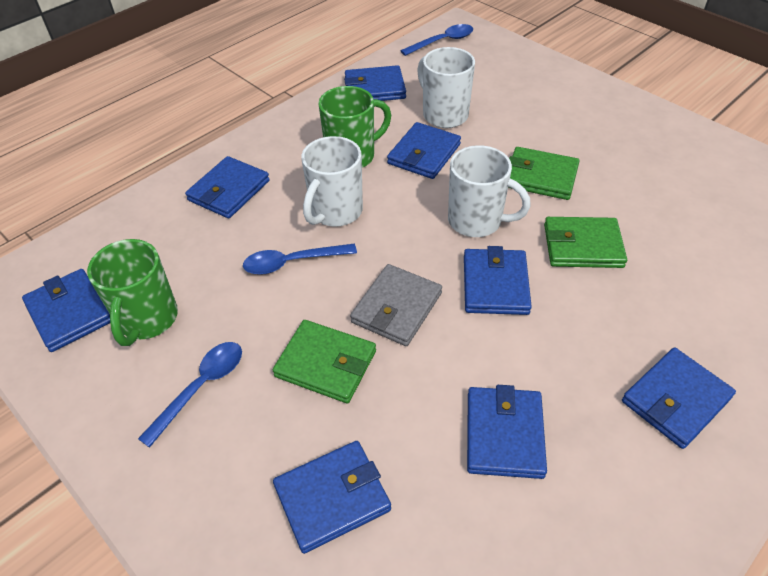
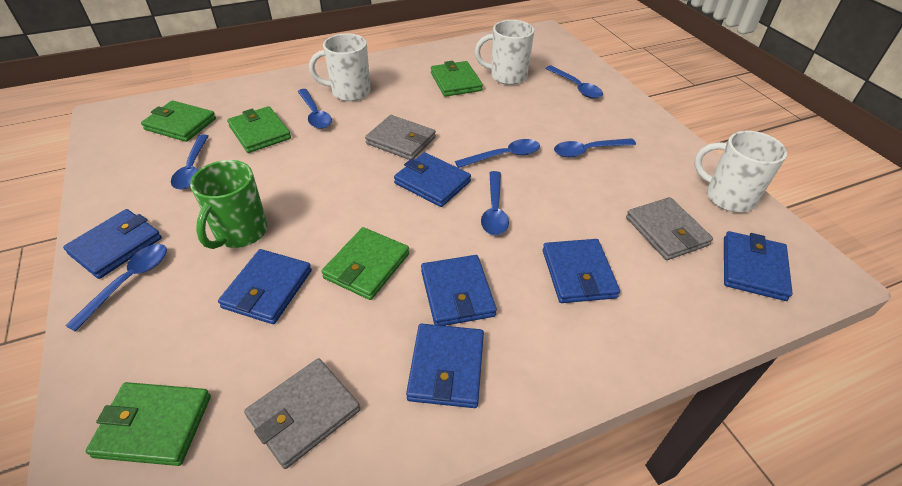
blue spoon: [138,342,242,448] [243,244,357,275] [400,24,473,56] = 3 -> [65,244,167,332] [171,134,209,190] [298,89,332,129] [455,139,540,168] [481,171,509,235] [545,66,603,99] [554,138,636,158] = 7
blue wallet: [22,269,110,352] [185,156,270,218] [273,441,391,554] [344,65,406,101] [387,122,461,179] [464,246,532,315] [467,385,547,479] [622,347,736,449] = 8 -> [63,209,162,279] [218,249,312,324] [394,152,471,207] [406,324,484,408] [421,255,497,326] [543,239,620,303] [724,231,793,301] = 7
green mug: [87,239,178,346] [318,86,391,168] = 2 -> [190,160,268,249] = 1
green wallet: [273,320,376,403] [508,147,580,200] [544,217,627,268] = 3 -> [86,382,211,466] [141,100,216,142] [227,106,291,153] [321,227,409,300] [431,61,483,97] = 5
grey wallet: [350,264,442,346] = 1 -> [244,358,360,469] [365,115,436,160] [626,197,713,260] = 3

